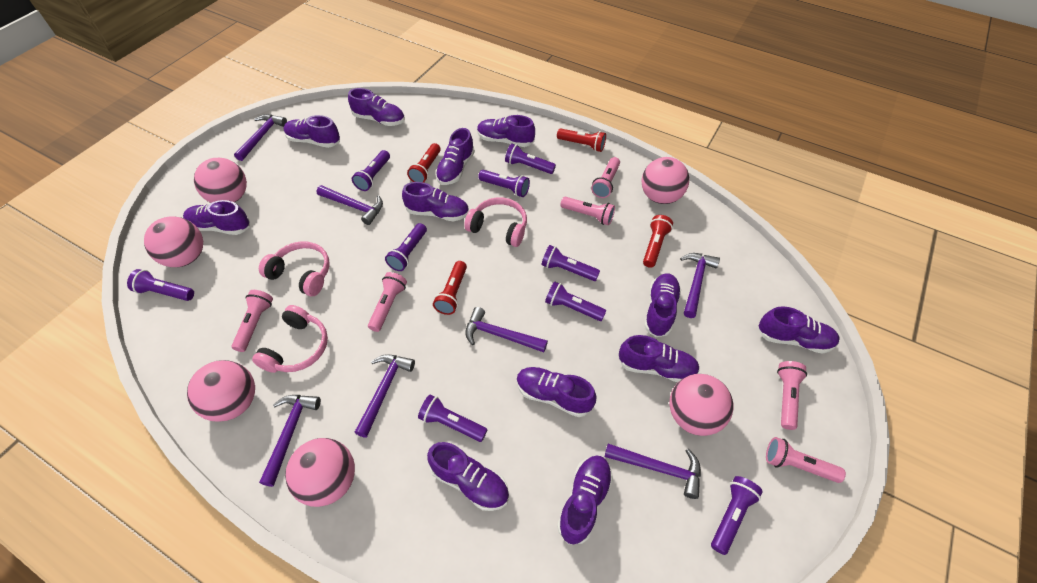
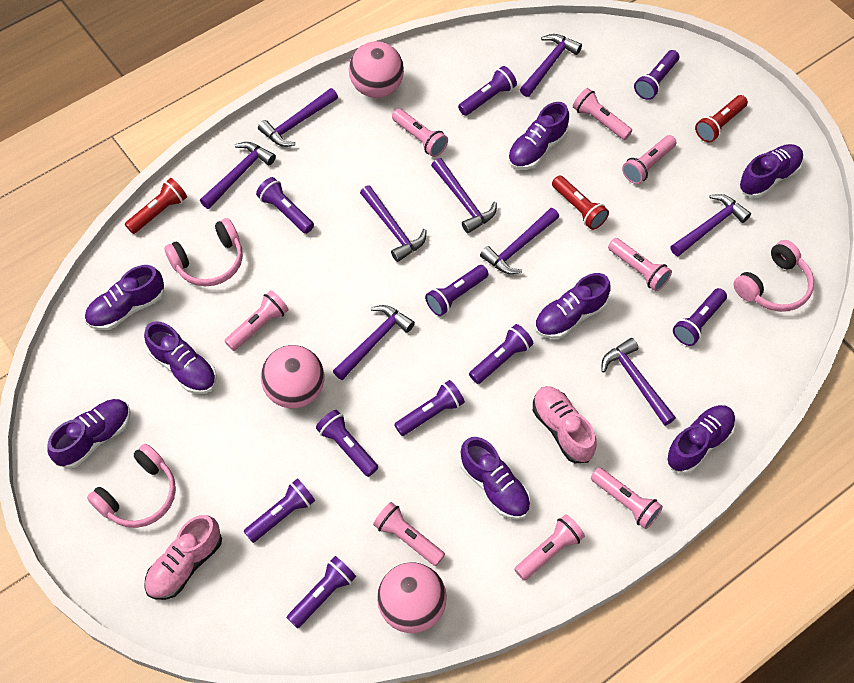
pink ball: [144,216,203,267] [187,360,255,422] [194,158,247,203] [285,438,355,507] [642,157,689,204] [670,374,733,436] = 6 -> [261,345,324,408] [349,41,404,98] [377,562,447,633] = 3
pink flashlight: [232,290,273,352] [368,272,407,332] [561,197,615,225] [591,157,620,198] [766,437,846,483] [777,361,807,430] = 6 -> [225,290,289,351] [373,502,445,566] [392,109,448,157] [514,514,585,581] [573,88,632,140] [591,467,663,529] [608,238,672,291] [622,135,677,184] = 8
pink shoe: none = 0 -> [144,515,222,600] [533,386,596,463] = 2
purple flashlight: [127,269,194,301] [352,150,390,191] [385,223,427,271] [418,394,487,442] [478,170,530,197] [505,143,556,174] [541,245,600,281] [545,281,606,321] [711,476,763,555] = 9 -> [243,478,315,543] [256,177,314,234] [287,556,356,628] [316,410,378,477] [394,380,465,436] [425,265,489,316] [458,66,517,116] [469,324,534,384] [634,50,679,100] [673,288,727,346] = 10
purple hammer: [234,114,287,161] [259,395,321,487] [317,185,383,225] [354,354,415,438] [465,307,548,352] [605,444,701,499] [680,253,720,318] = 7 -> [200,142,276,209] [258,88,338,147] [333,305,415,380] [360,185,427,262] [431,158,497,233] [480,208,559,274] [520,34,582,97] [602,338,676,426] [670,194,751,256] = 9
purple shoe: [183,200,250,235] [283,115,340,148] [348,88,405,126] [402,182,469,221] [427,442,509,511] [435,128,475,185] [477,115,535,147] [516,367,597,417] [557,455,613,544] [618,335,700,382] [644,273,681,337] [757,306,840,354] = 12 -> [48,399,131,469] [85,265,164,330] [144,321,217,394] [460,437,531,520] [508,102,569,170] [534,273,611,339] [665,405,736,474] [738,144,803,198] = 8
red flashlight: [407,143,441,182] [433,261,467,315] [557,128,606,152] [643,215,673,268] = 4 -> [125,178,187,234] [552,175,609,230] [695,95,748,142] = 3

